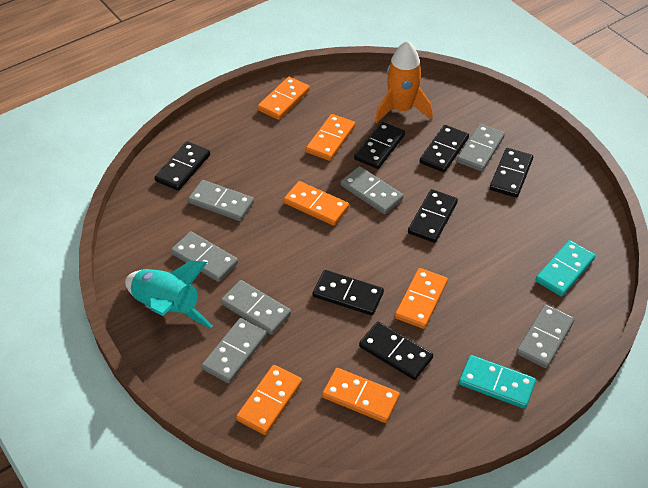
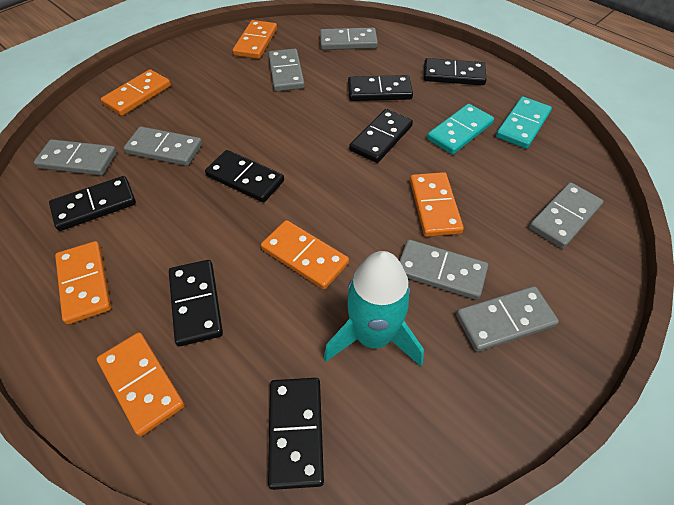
orange rocket: [375,41,433,123] = 1 -> none = 0

